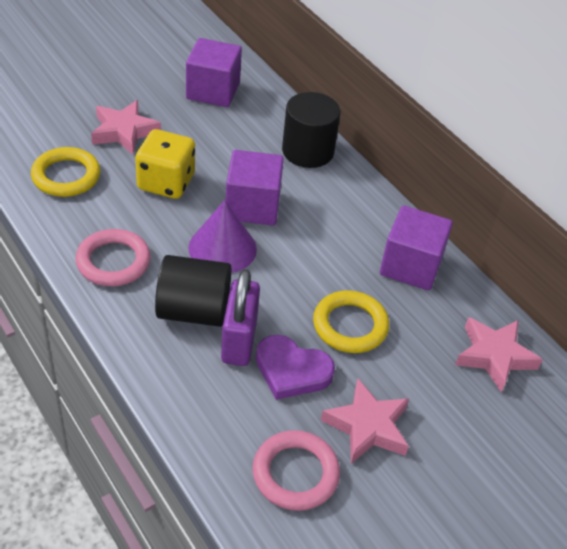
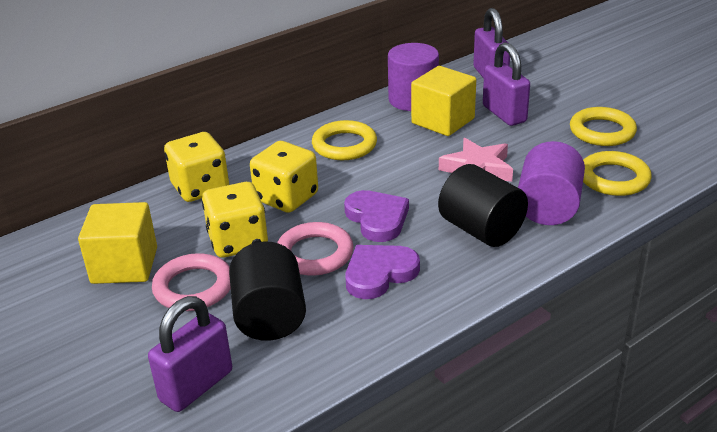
pink star: [91,100,161,155] [321,379,409,464] [455,317,543,393] = 3 -> [439,138,513,182] = 1
purple cone: [188,200,257,273] = 1 -> none = 0
purple cube: [186,38,242,107] [226,150,284,225] [380,205,453,290] = 3 -> none = 0
purple cylinder: none = 0 -> [388,43,439,111] [518,141,585,225] = 2
purple heart: [256,335,335,400] = 1 -> [344,190,409,242] [345,245,420,299] = 2
purple padlock: [221,269,260,366] = 1 -> [148,296,232,412] [473,8,510,78] [483,42,530,126] = 3
yellow cube: none = 0 -> [78,202,157,284] [411,66,476,136] = 2
yellow dice: [135,129,195,199] = 1 -> [164,132,229,202] [202,182,268,258] [250,141,318,213] = 3
yellow ring: [31,147,100,197] [313,290,389,353] = 2 -> [312,120,377,160] [570,107,637,146] [583,151,652,196] = 3

